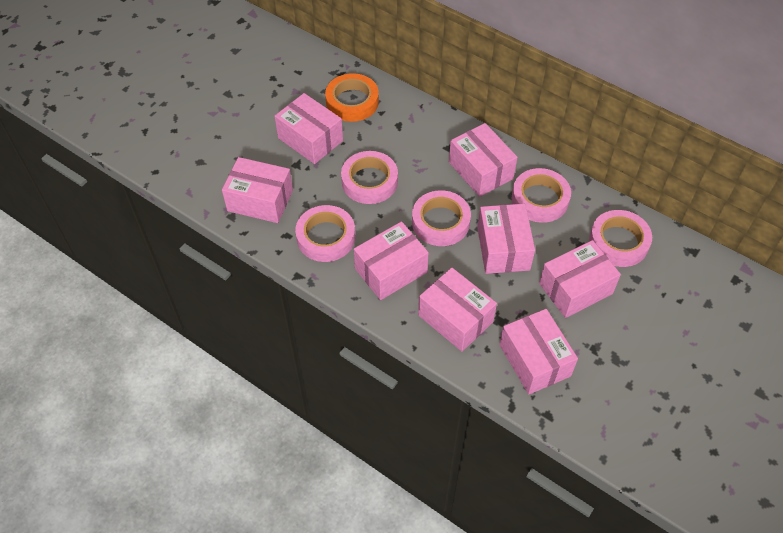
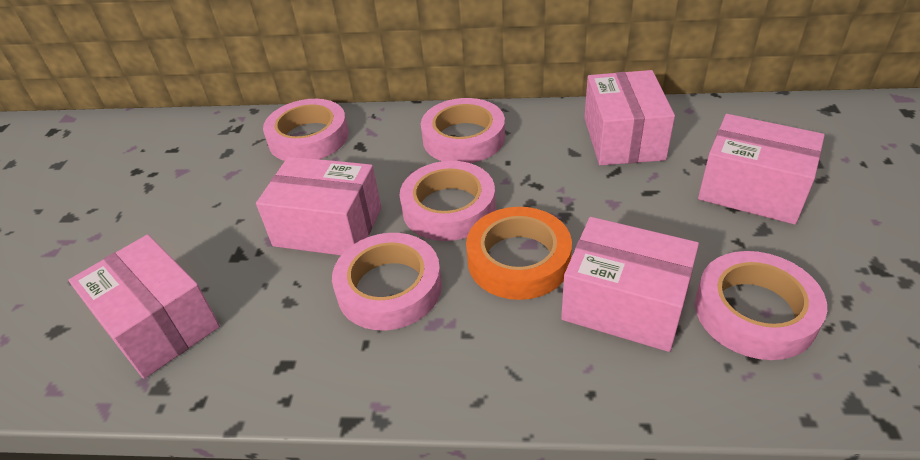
pink box: [222,157,293,223] [275,93,343,164] [354,221,429,300] [418,267,497,352] [449,123,518,197] [477,204,535,274] [499,309,578,394] [539,240,621,318] = 8 -> [69,234,220,379] [256,156,382,255] [561,217,699,352] [584,70,675,166] [698,114,825,225] = 5

